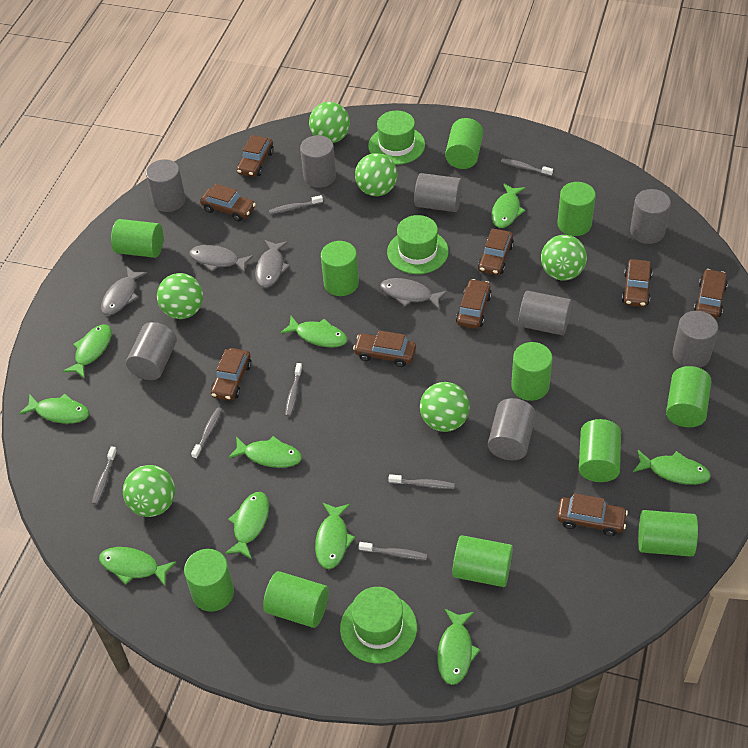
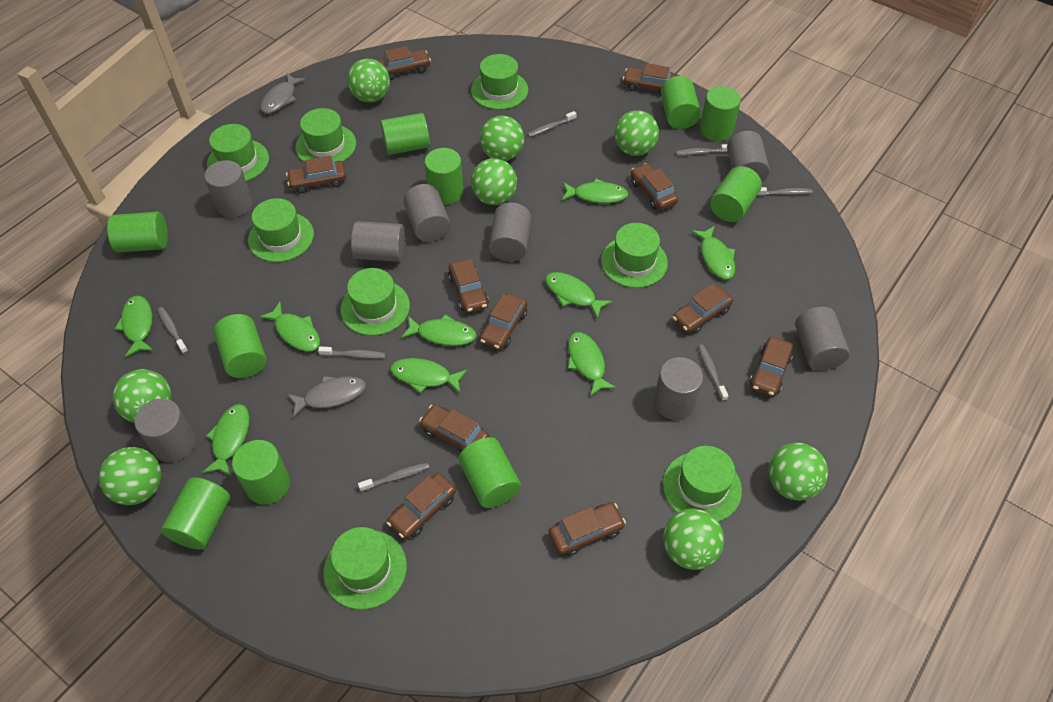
brown car: [200,184,256,221] [211,348,251,401] [237,135,273,177] [353,330,416,367] [456,279,492,329] [478,228,514,275] [557,493,628,536] [622,259,652,307] [694,269,728,319] = 9 -> [286,156,346,193] [377,46,431,80] [387,473,456,539] [419,405,489,453] [448,259,489,313] [480,293,527,350] [549,502,626,556] [623,63,676,96] [631,163,678,210] [673,284,733,334] [750,336,793,396] = 11
green ball: [123,465,175,517] [157,273,203,319] [309,102,350,143] [355,153,397,196] [420,382,470,432] [541,235,587,280] = 6 -> [99,447,161,505] [112,369,172,423] [347,59,390,102] [471,158,517,205] [480,116,524,161] [615,110,659,156] [663,509,724,570] [768,443,828,501] = 8
green cylinder: [111,219,163,258] [184,549,234,612] [263,571,329,628] [321,241,359,296] [445,118,483,169] [452,535,513,587] [511,342,552,401] [557,182,596,236] [579,419,621,482] [638,510,698,557] [666,366,711,427] = 11 -> [107,212,168,253] [161,477,230,550] [213,314,267,378] [232,440,290,505] [381,113,430,155] [424,148,463,205] [459,437,521,508] [661,76,701,129] [700,86,741,141] [710,166,762,222] = 10
green fish: [19,394,89,424] [63,325,112,379] [99,547,176,586] [225,492,269,559] [228,436,302,468] [280,316,348,348] [315,503,355,569] [437,609,480,685] [492,183,525,228] [633,450,711,485] = 10 -> [115,296,154,357] [202,404,249,476] [259,302,320,351] [390,358,468,394] [401,314,477,346] [545,272,613,319] [562,179,628,203] [568,332,616,397] [691,226,735,279] = 9
green hat: [340,587,417,663] [368,111,425,165] [387,215,449,274] = 3 -> [207,124,269,181] [248,198,314,262] [295,108,356,162] [323,527,407,610] [340,268,410,336] [471,54,528,110] [601,223,668,288] [663,446,742,522] = 8
grey fish: [101,267,147,315] [189,245,253,273] [255,240,290,288] [380,278,447,309] = 4 -> [260,73,306,114] [287,376,366,418] = 2

